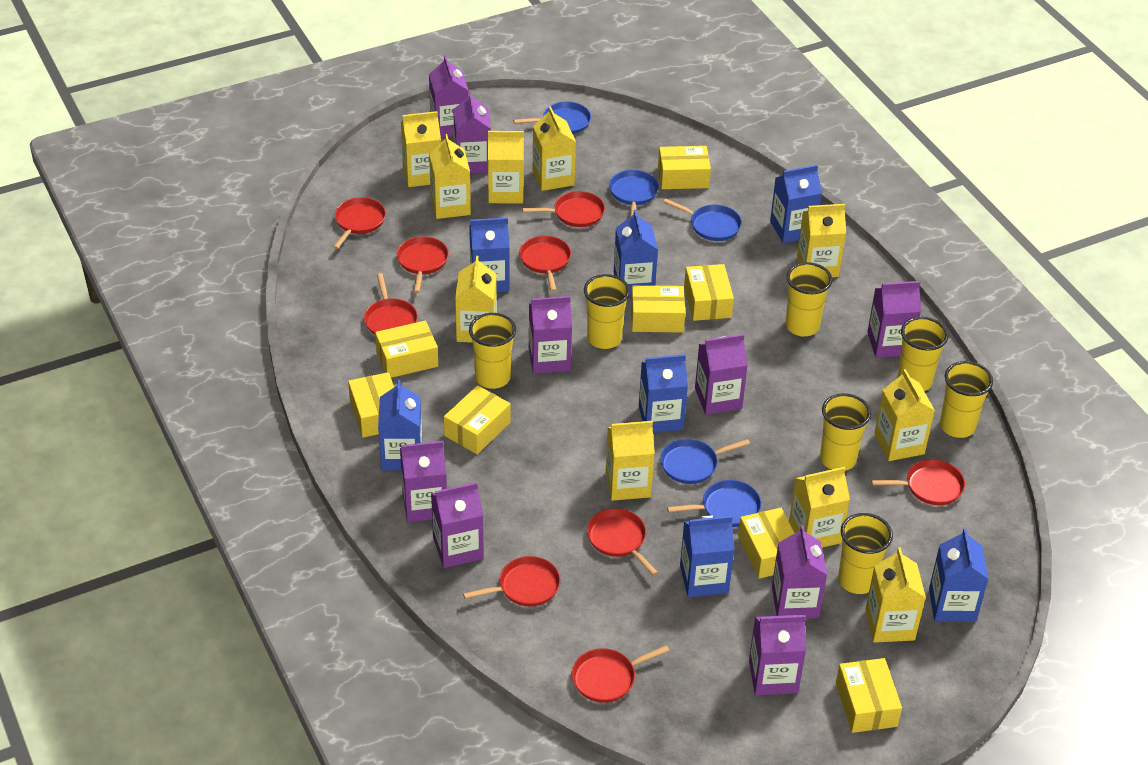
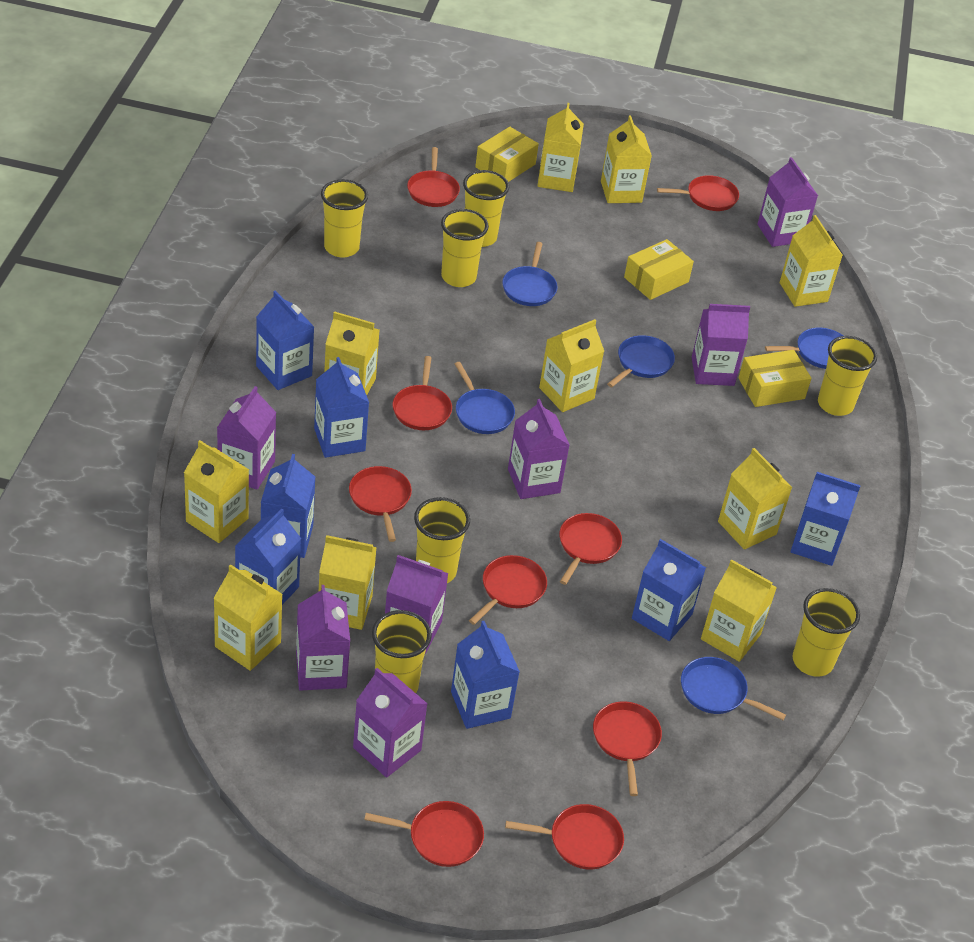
purple carton: [400,441,447,522] [429,56,469,138] [431,482,484,568] [453,91,491,174] [529,296,572,374] [695,334,748,415] [749,615,806,695] [772,525,827,619] [867,281,921,358] = 9 -> [217,386,276,490] [296,585,350,690] [353,668,428,778] [385,555,449,654] [508,399,569,499] [692,304,750,386] [757,157,818,247] = 7
yellow box: [348,372,394,438] [375,321,438,378] [444,385,511,454] [631,285,685,333] [658,146,711,189] [684,264,734,321] [738,508,795,579] [836,658,902,733] = 8 -> [475,127,539,182] [624,239,694,300] [739,350,812,407] = 3

